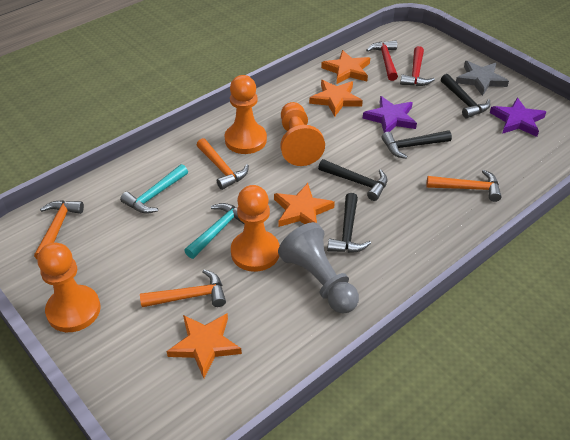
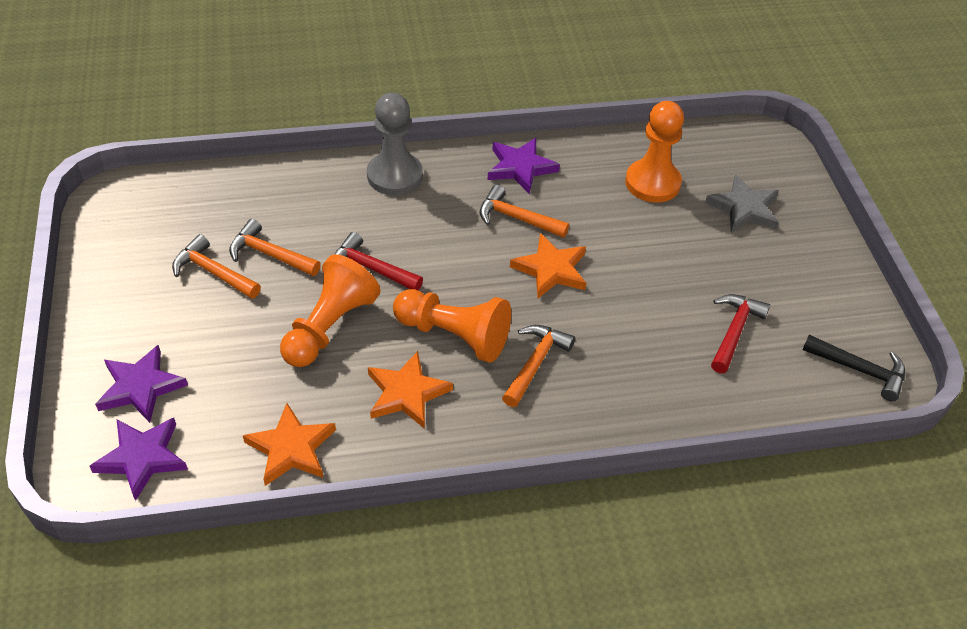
black hammer: [318,159,387,201] [327,193,371,253] [381,130,452,159] [441,74,490,118] = 4 -> [802,335,905,401] = 1
orange pawn: [37,243,101,332] [225,75,267,154] [231,185,280,272] [281,102,325,166] = 4 -> [280,254,381,367] [393,289,511,363] [625,101,684,203] = 3
orange star: [167,314,242,378] [274,183,335,227] [309,80,363,117] [321,50,370,84] = 4 -> [243,403,336,486] [368,351,453,429] [510,233,586,298] = 3
purple star: [363,96,417,133] [490,98,546,137] = 2 -> [90,418,188,501] [95,345,188,423] [488,138,560,194] = 3
turquoise hammer: [120,164,188,214] [184,203,245,259] = 2 -> none = 0

